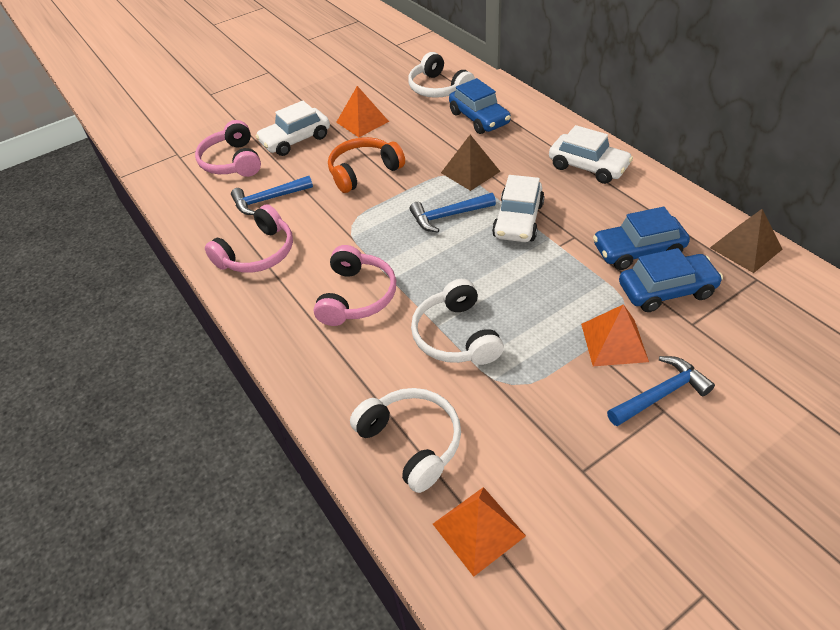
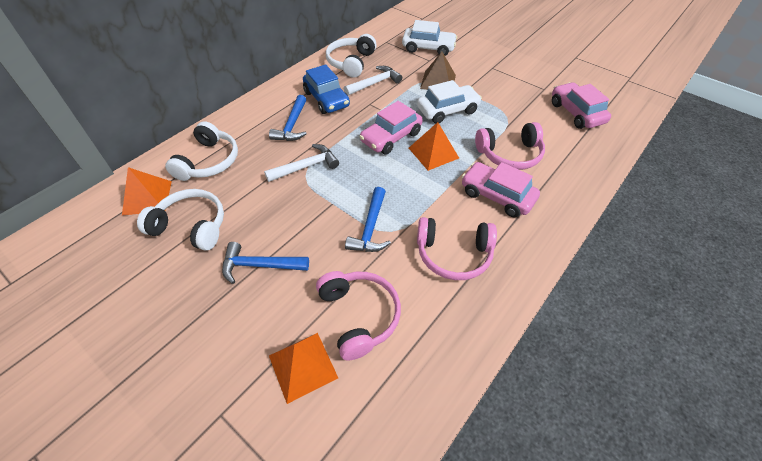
blue car: [449,78,511,134] [593,207,690,270] [619,248,723,312] = 3 -> [303,64,350,114] = 1
brown pyramid: [441,135,501,191] [710,209,783,273] = 2 -> [420,52,456,90] = 1
orange headphones: [328,137,405,193] = 1 -> none = 0
pink car: none = 0 -> [359,101,423,155] [461,162,540,217] [552,82,611,129] = 3
white car: [256,101,330,156] [492,175,544,242] [549,125,633,184] = 3 -> [402,20,457,56] [417,80,482,123] = 2
white hammer: none = 0 -> [264,144,339,182] [344,66,402,95] = 2

